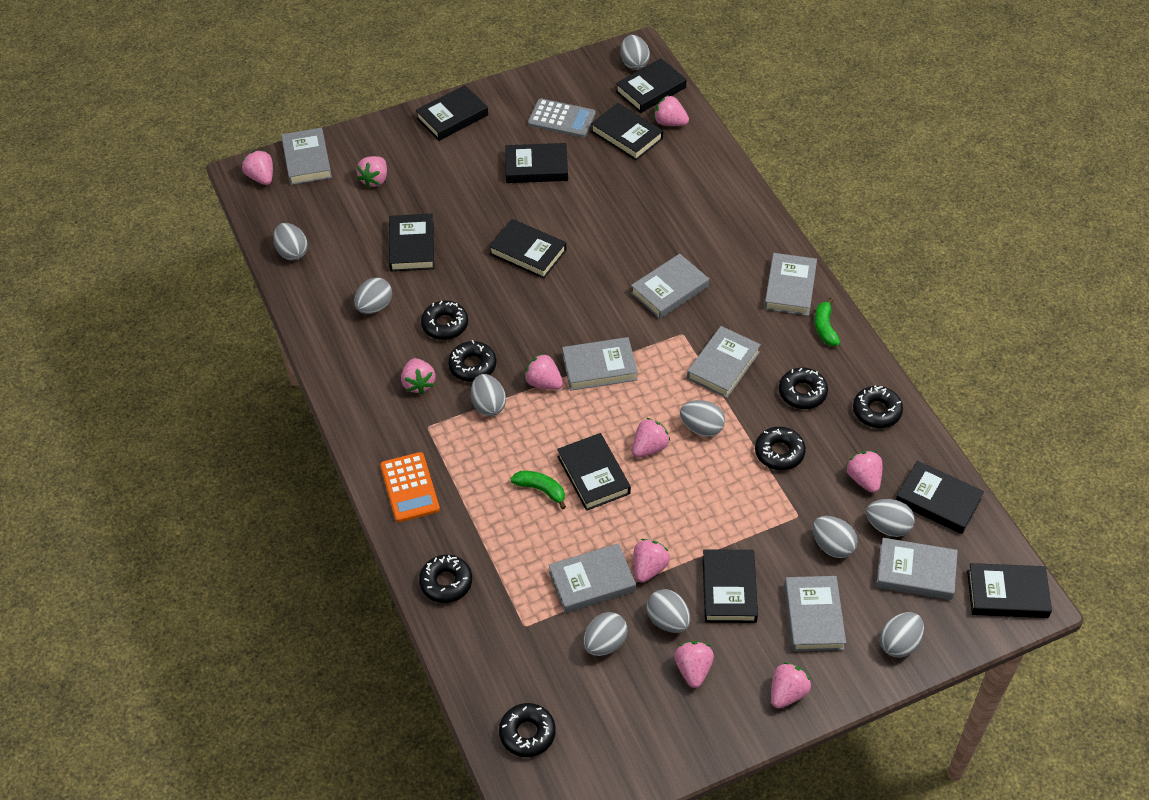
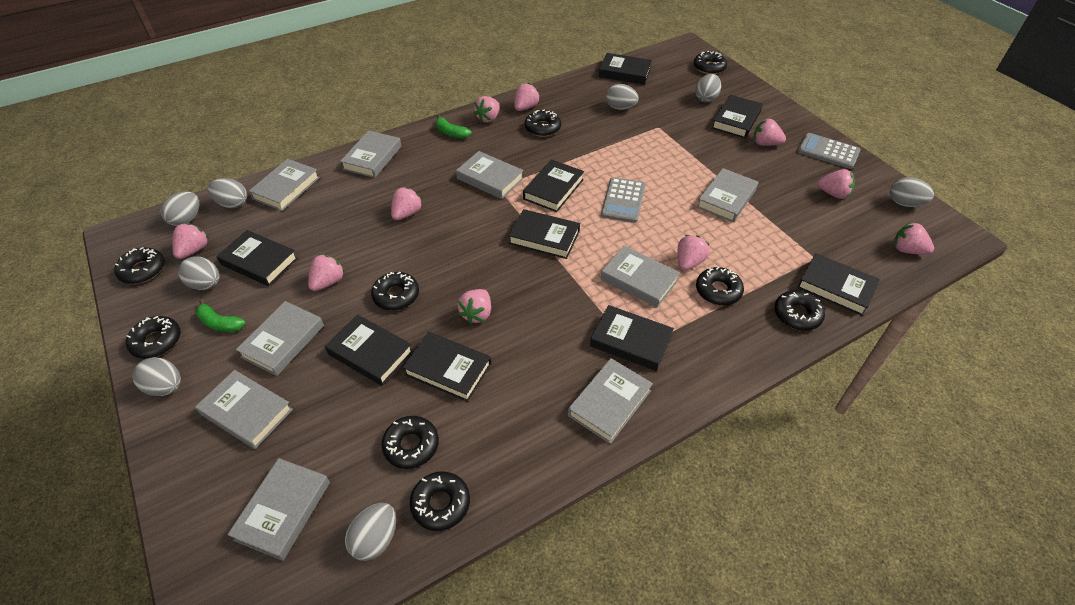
black book: [389,214,434,271] [416,85,488,141] [489,219,566,279] [505,143,568,183] [557,433,631,511] [591,103,663,160] [616,58,687,113] [703,549,758,623] [896,461,984,534] [967,563,1052,618] = 10 -> [216,230,298,286] [325,314,413,386] [402,332,491,402] [508,209,580,259] [523,159,584,212] [590,305,674,371] [599,53,652,85] [712,95,763,138] [797,253,880,316] = 9
black donut: [419,555,472,603] [421,300,468,340] [448,340,497,382] [499,703,556,757] [755,426,806,470] [779,367,828,409] [853,386,903,428] = 7 -> [114,247,165,284] [126,316,181,359] [371,272,419,310] [382,416,439,469] [410,471,470,531] [525,109,561,137] [694,51,727,74] [696,267,744,306] [774,290,825,331] = 9
grey book: [281,128,332,185] [549,543,636,613] [562,337,638,391] [631,254,709,319] [687,326,761,398] [764,253,817,316] [784,576,846,652] [876,538,958,600] = 8 -> [195,370,293,449] [227,458,330,561] [236,301,324,376] [249,159,320,211] [340,130,401,178] [456,151,524,199] [568,358,653,444] [601,246,680,308] [697,168,759,222] = 9
grey calculator: [528,98,596,137] = 1 -> [601,177,645,223] [798,133,861,169] = 2
grey egg: [273,223,308,260] [354,277,392,314] [471,374,506,416] [583,612,628,656] [620,35,650,70] [646,589,690,633] [680,400,725,437] [812,516,858,558] [866,499,915,537] [880,612,924,657] = 10 -> [133,357,181,396] [161,191,199,226] [178,257,220,290] [208,178,247,208] [345,503,396,561] [606,84,639,110] [695,74,721,102] [890,177,934,207] = 8
orange calculator: [380,452,440,522] = 1 -> none = 0

